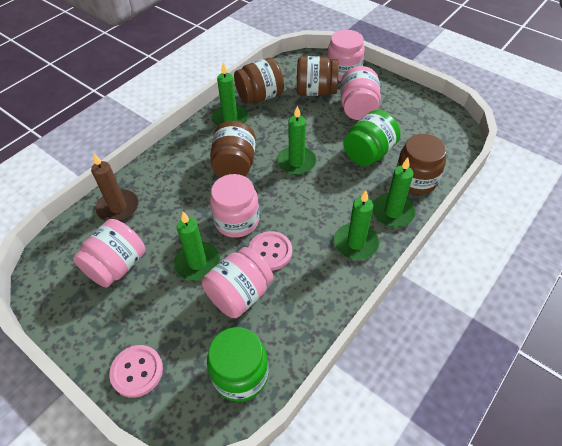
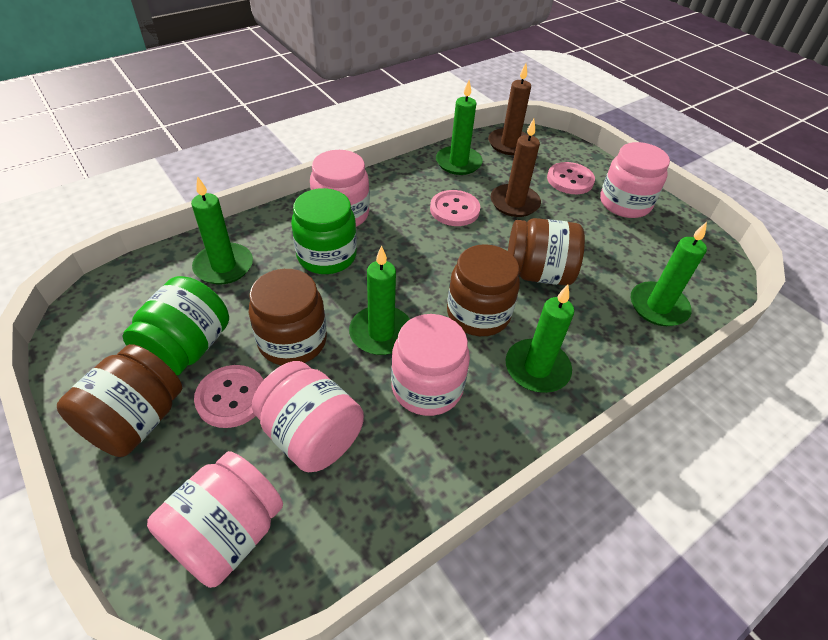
brown candle: [91,154,139,221] = 1 -> [488,63,531,155] [491,119,541,217] = 2
pink button: [109,345,163,398] [248,231,292,271] = 2 -> [194,365,264,428] [430,190,480,226] [547,162,595,194] = 3

